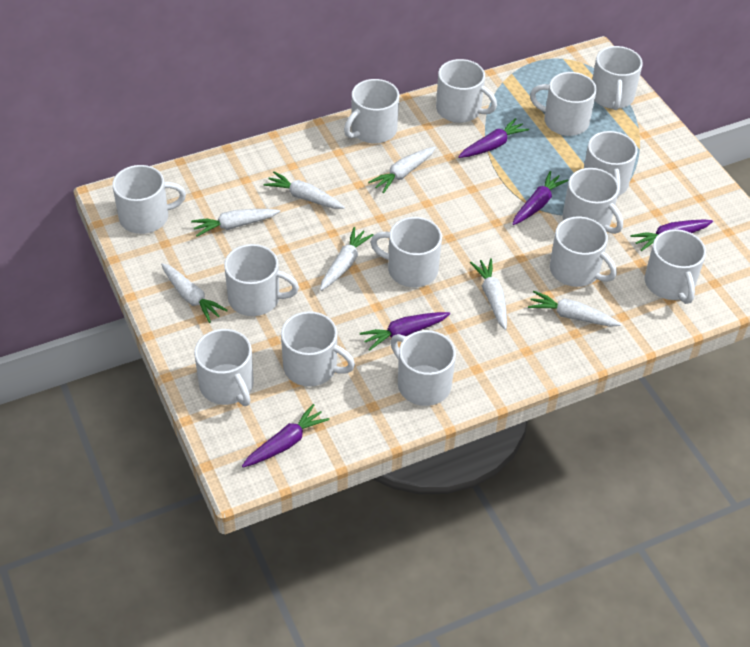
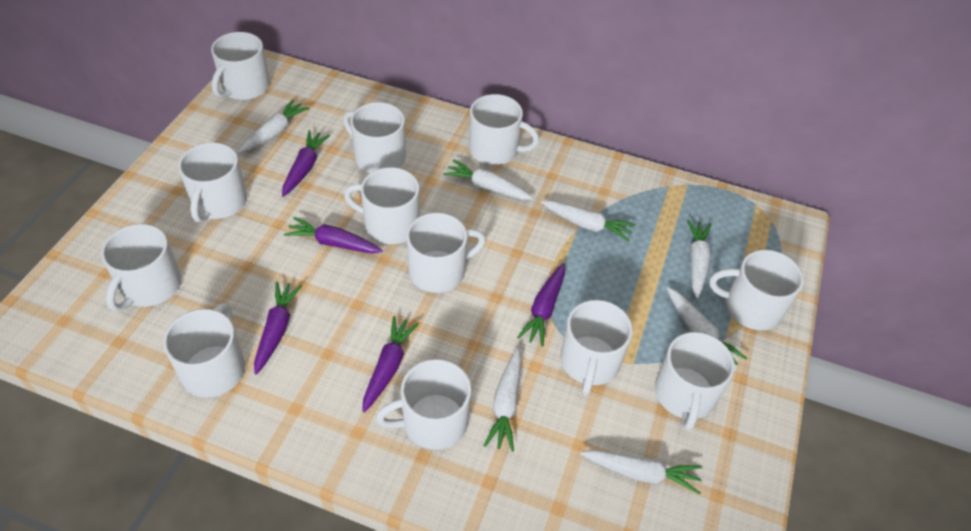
white mug: [112,165,186,234] [194,329,254,406] [224,244,299,316] [281,311,355,386] [344,79,399,144] [370,217,442,287] [391,330,456,406] [436,59,497,123] [530,72,597,136] [550,217,617,287] [563,168,623,234] [584,131,638,198] [592,46,643,110] [645,229,706,304] = 14 -> [101,224,181,311] [163,303,245,397] [178,142,247,223] [211,32,270,100] [343,102,406,173] [344,167,420,244] [376,359,471,450] [406,213,486,293] [469,94,539,165] [560,300,633,395] [655,332,735,430] [709,250,804,330] = 12

